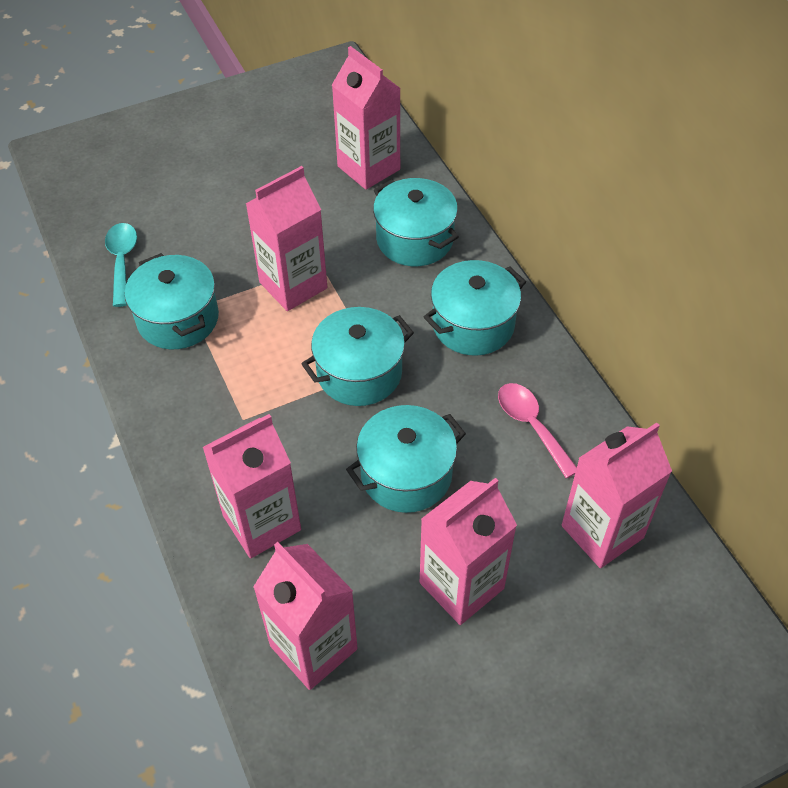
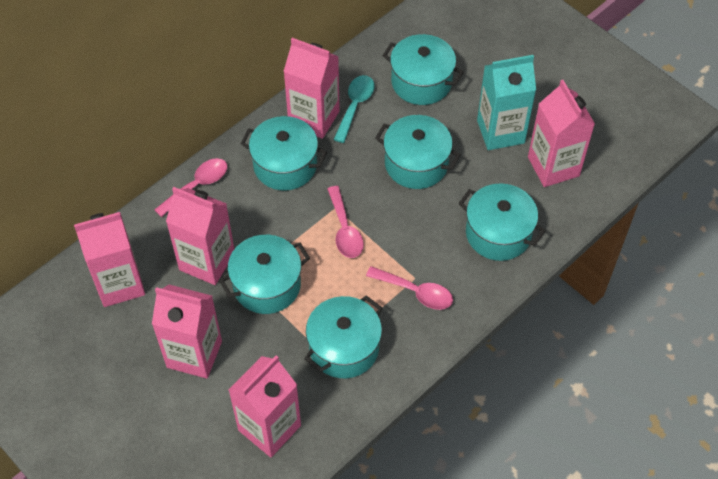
pink spoon: [498,383,577,478] = 1 -> [154,158,227,217] [327,186,364,258] [366,266,453,310] = 3
turquoise carton: none = 0 -> [477,55,536,150] = 1
turquoise pot: [125,253,219,349] [301,307,414,406] [346,405,466,513] [373,178,459,266] [424,260,526,356] = 5 -> [219,235,310,314] [240,116,327,191] [304,295,382,378] [375,115,461,189] [382,34,464,105] [459,183,546,261] = 6

